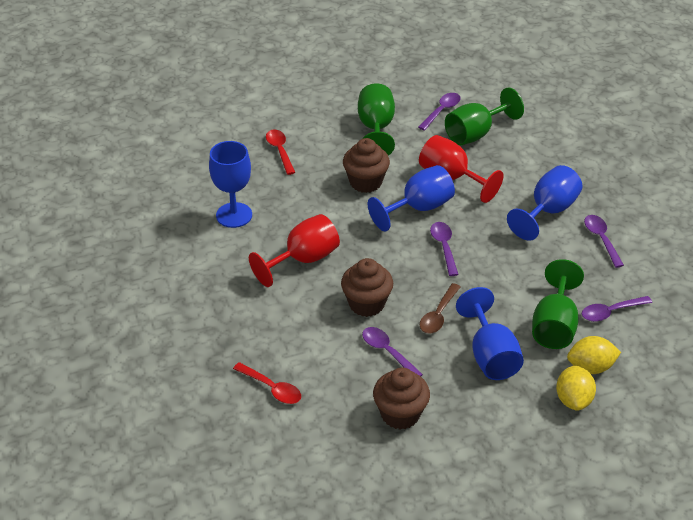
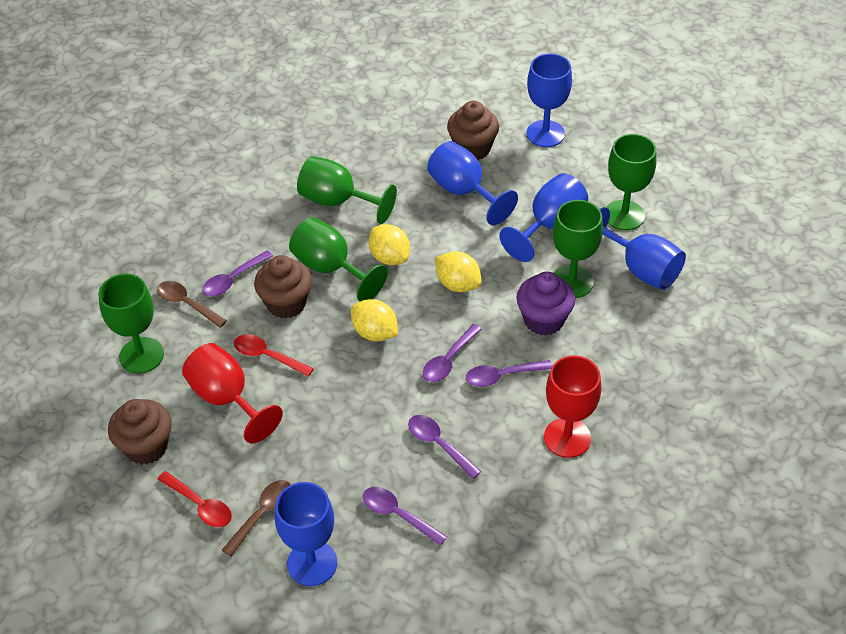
blue goblet: [209,141,252,228] [368,165,455,231] [456,287,524,380] [507,165,583,241] = 4 -> [275,482,337,586] [427,141,518,225] [499,173,588,262] [526,54,572,147] [600,207,686,290] = 5
brown spoon: [420,283,460,334] = 1 -> [157,281,227,328] [222,480,291,557] = 2
green goblet: [358,83,395,156] [445,87,524,145] [532,259,584,349] = 3 -> [98,274,164,373] [289,217,388,301] [297,156,397,224] [553,200,603,298] [606,134,656,230] = 5
purple cupcake: none = 0 -> [516,271,575,335] = 1
yellow lemon: [556,365,596,411] [567,336,621,374] = 2 -> [351,299,398,342] [369,224,410,265] [435,251,481,292] = 3

